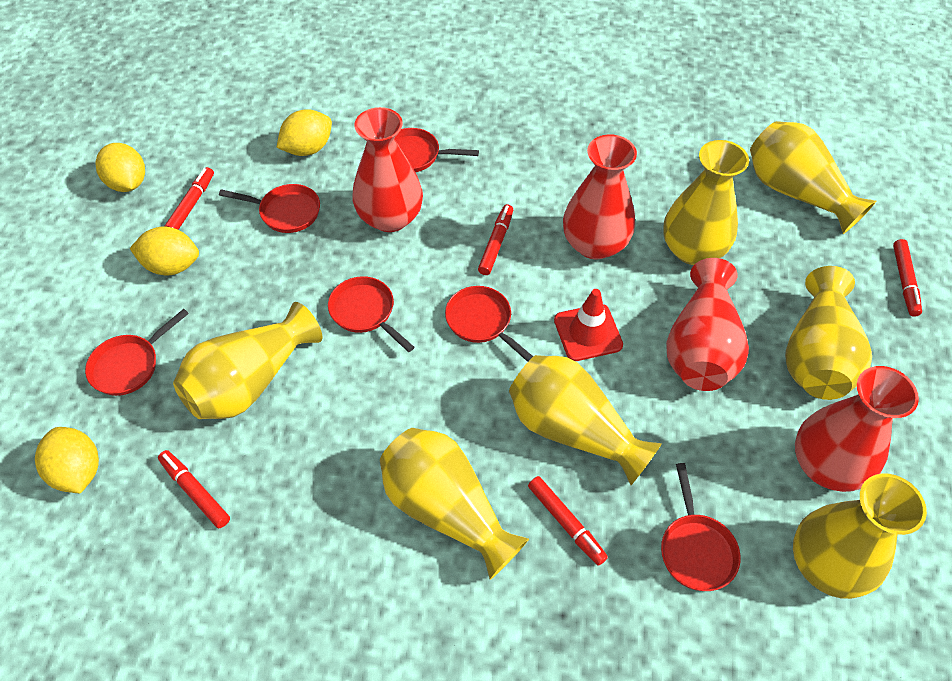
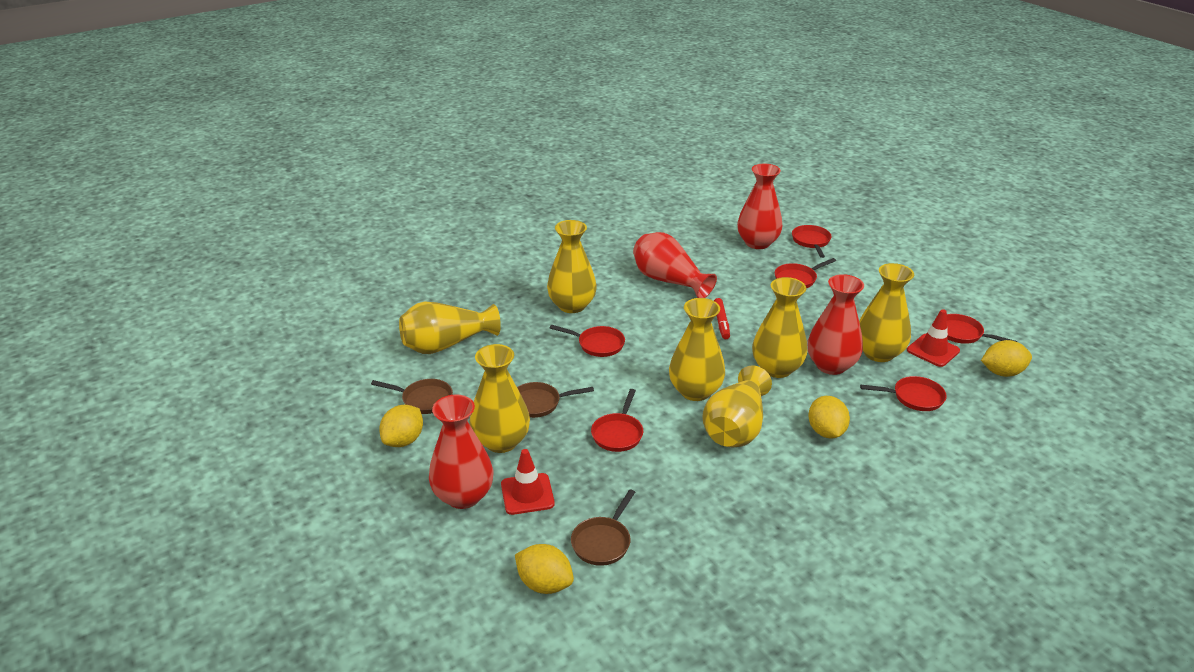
brown pan: none = 0 -> [371,379,453,414] [517,382,594,418] [571,489,635,566] = 3
red marker: [158,450,230,528] [165,167,214,230] [478,204,513,275] [528,476,608,566] [893,239,922,317] = 5 -> [714,298,730,339] = 1
red traffic cone: [554,289,623,361] = 1 -> [501,449,555,515] [907,309,960,367] = 2

